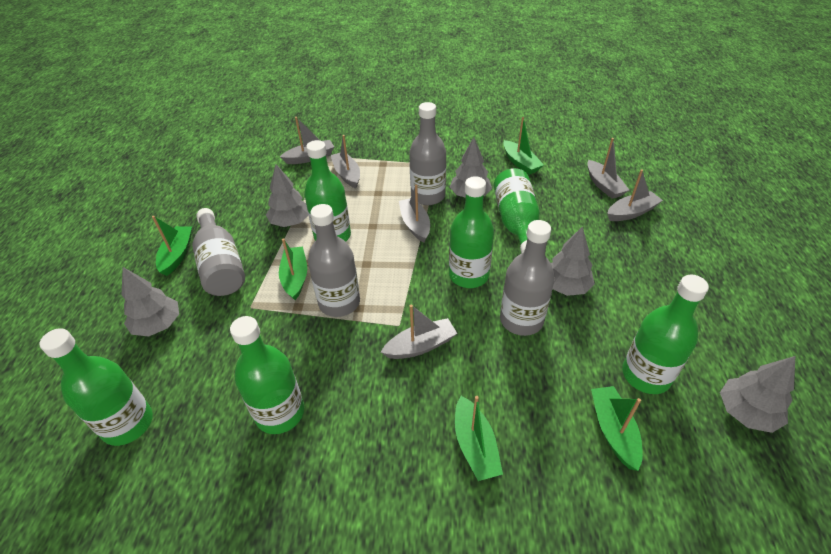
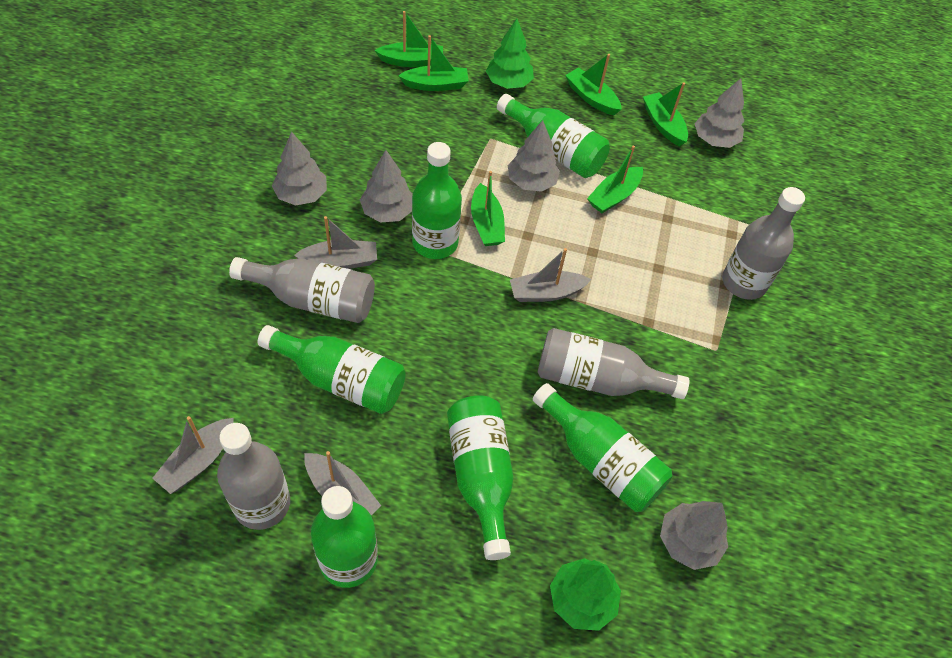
green boat: [152,216,192,276] [279,238,307,300] [455,396,503,481] [503,117,544,175] [591,386,643,471] = 5 -> [375,11,443,67] [398,35,468,91] [471,171,505,246] [565,54,622,115] [587,145,643,213] [643,82,688,147] = 6
green tree: none = 0 -> [486,19,534,89] [550,558,621,631] = 2
grey boat: [280,117,334,164] [331,135,360,188] [381,305,457,359] [399,184,430,243] [587,138,629,199] [607,169,663,221] = 6 -> [152,416,234,494] [294,216,377,269] [304,451,381,516] [510,248,591,302] = 4

